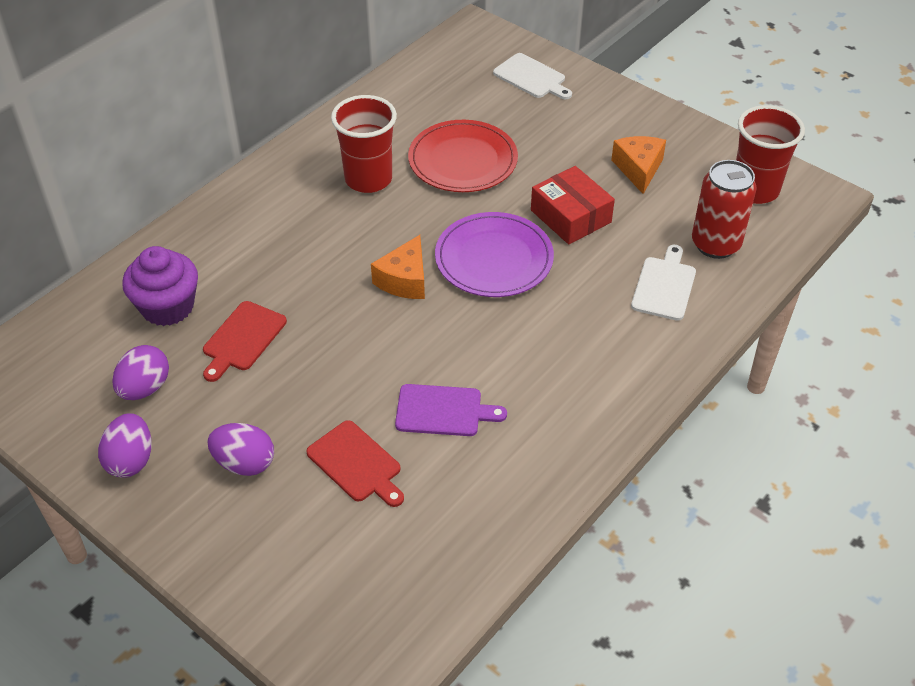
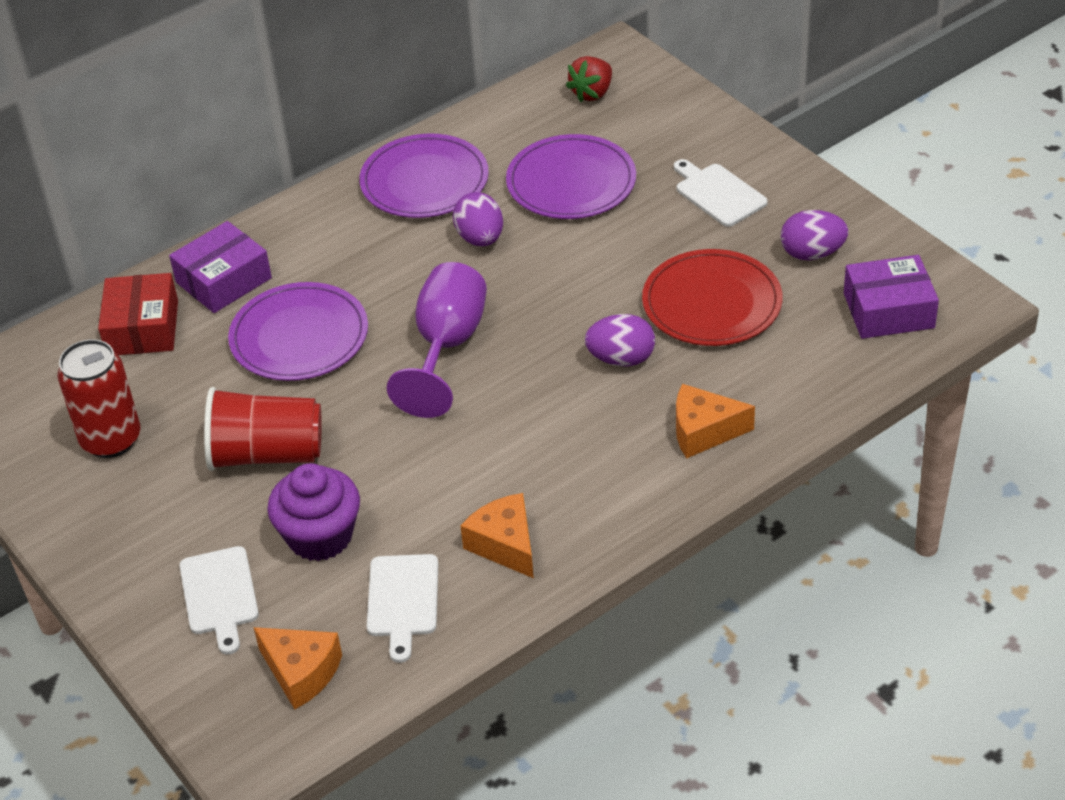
orange cheese: [371,235,425,299] [611,136,666,194] = 2 -> [254,627,342,710] [460,493,534,578] [676,384,755,458] = 3
purple box: none = 0 -> [169,221,272,313] [844,255,939,339] = 2
purple cutting board: [395,384,507,436] = 1 -> none = 0
purple goblet: none = 0 -> [387,262,487,418] = 1
purple plate: [435,212,554,297] = 1 -> [228,282,368,381] [359,134,489,218] [506,134,636,219] = 3
red cup: [331,95,397,193] [736,105,805,204] = 2 -> [204,387,322,471] = 1
red cutting board: [203,301,287,382] [306,420,404,507] = 2 -> none = 0
red strawberry: none = 0 -> [566,56,612,102] = 1
white cutting board: [493,53,572,99] [631,245,696,321] = 2 -> [179,546,259,655] [367,554,438,663] [674,159,768,227] = 3

